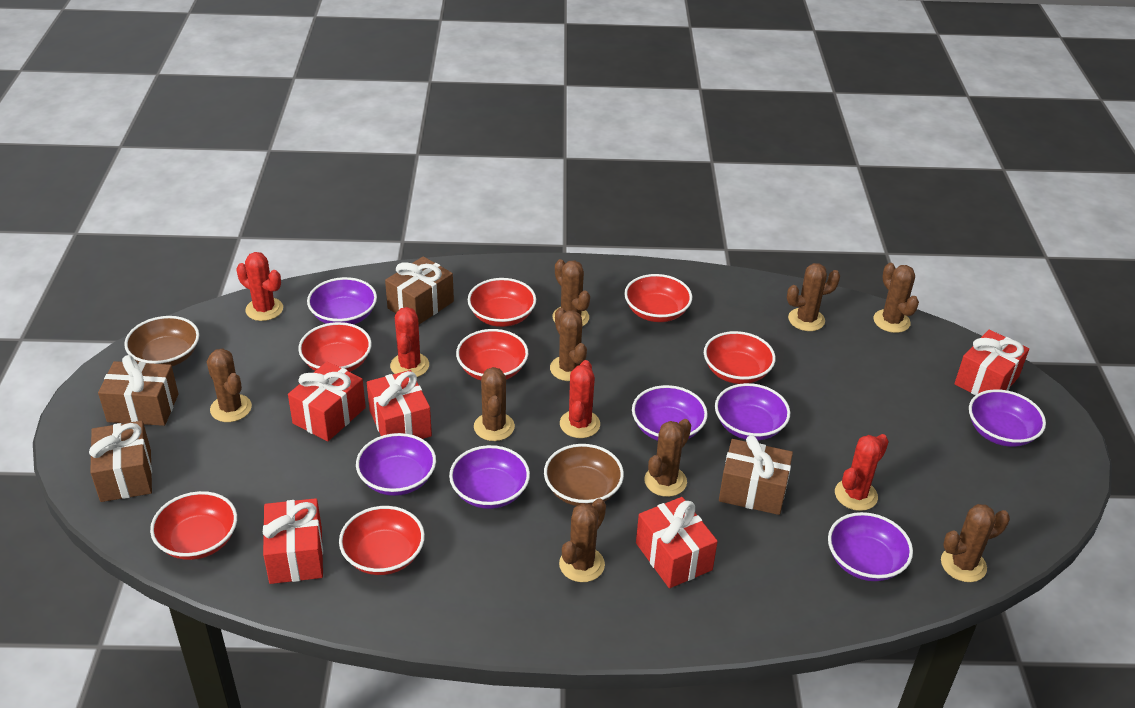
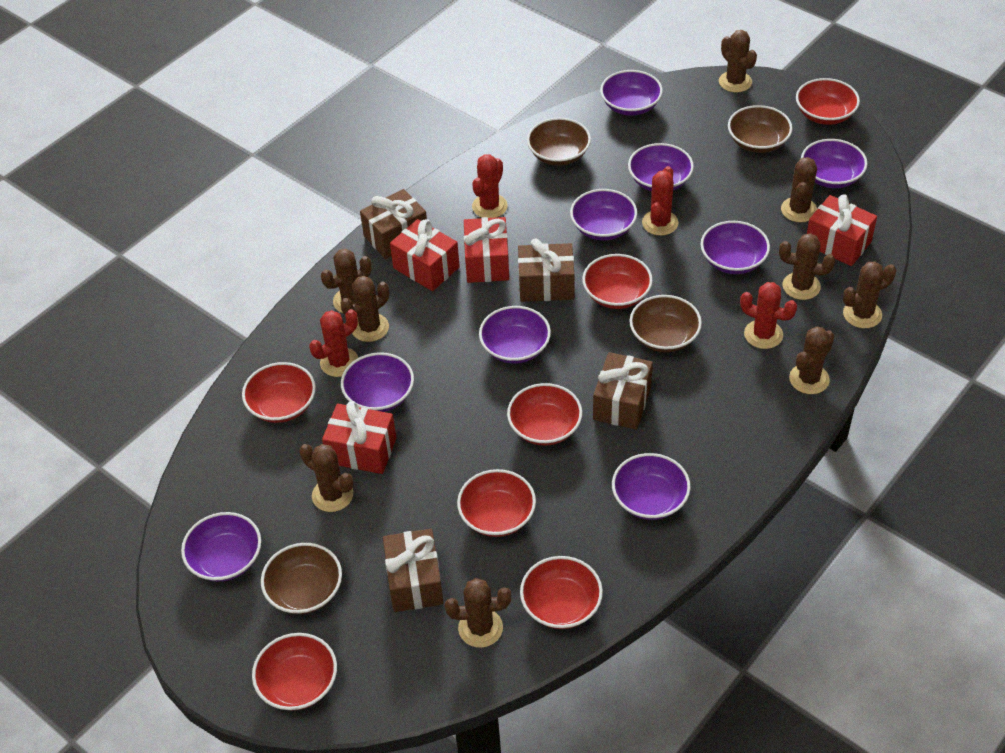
brown bowl: [124,316,199,366] [544,444,624,506] = 2 -> [261,543,342,614] [527,118,591,166] [629,295,702,352] [728,105,792,153] = 4
purple bowl: [307,277,377,324] [356,433,436,496] [449,445,530,509] [632,385,708,441] [715,383,790,441] [828,512,913,581] [969,389,1046,447] = 7 -> [181,512,261,582] [341,352,414,412] [479,306,551,364] [570,189,637,241] [600,70,663,116] [612,453,691,520] [628,143,694,191] [700,221,770,274] [801,139,867,188] = 9
red gift: [263,498,323,584] [288,361,366,441] [367,370,432,439] [636,497,718,588] [954,330,1029,395] = 5 -> [322,401,396,474] [390,219,460,291] [464,217,509,283] [807,195,877,266] = 4

